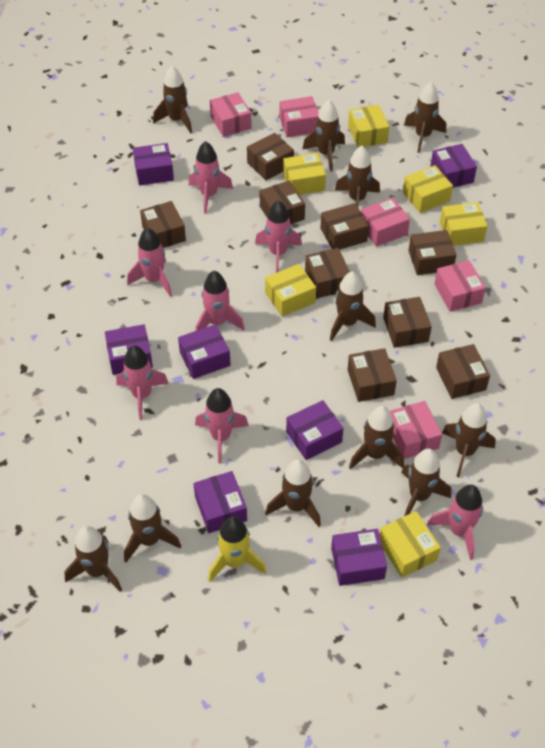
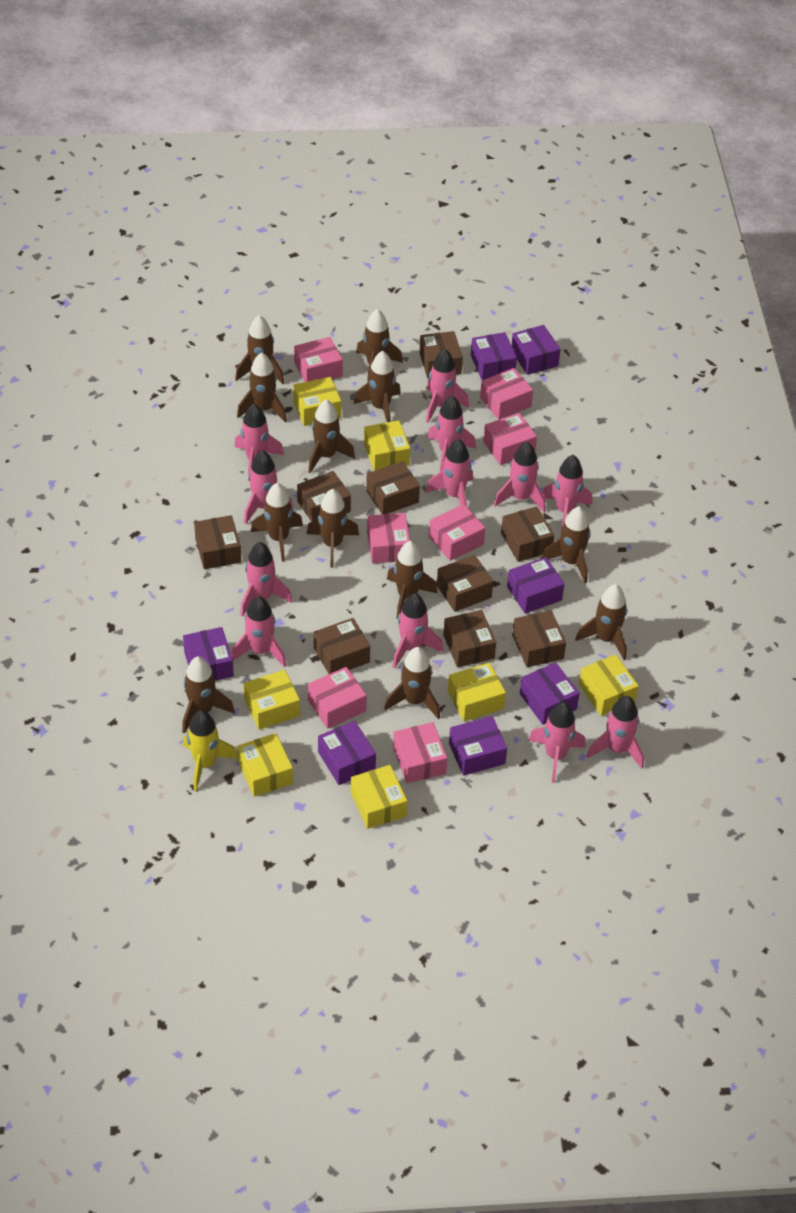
brown rocket: [64,526,122,592] [124,494,181,562] [153,66,192,134] [265,459,321,527] [302,100,345,172] [330,271,376,341] [335,146,380,208] [349,406,404,469] [401,449,451,516] [404,82,446,153] [442,403,496,477] = 11 -> [182,656,235,734] [235,315,284,384] [237,352,287,422] [251,483,303,562] [307,489,359,568] [308,399,355,473] [353,351,401,422] [356,309,403,383] [384,647,440,719] [387,541,438,619] [542,506,591,583] [575,584,627,660] = 12
pink box: [210,92,252,137] [279,96,319,137] [361,198,410,247] [390,401,442,459] [434,260,486,312] = 5 -> [294,337,343,382] [308,667,367,729] [367,513,410,563] [393,722,447,783] [429,504,485,561] [480,368,533,420] [483,413,537,465] = 7
pink rocket: [116,345,169,420] [127,227,172,297] [189,141,233,214] [195,271,245,331] [195,388,249,464] [255,200,302,273] [427,485,483,560] = 7 -> [232,596,286,667] [235,404,284,481] [240,542,292,617] [244,450,294,524] [393,593,443,669] [425,439,473,507] [426,349,469,423] [427,396,476,472] [494,442,546,512] [529,702,586,783] [542,455,592,531] [587,696,644,768] = 12
yellow box: [265,264,316,316] [283,153,326,195] [348,105,390,148] [379,511,441,577] [403,165,453,213] [440,202,488,246] = 6 -> [237,733,293,797] [243,670,300,730] [293,377,341,426] [351,765,407,829] [364,420,410,471] [448,663,506,721] [579,655,639,716] = 7

